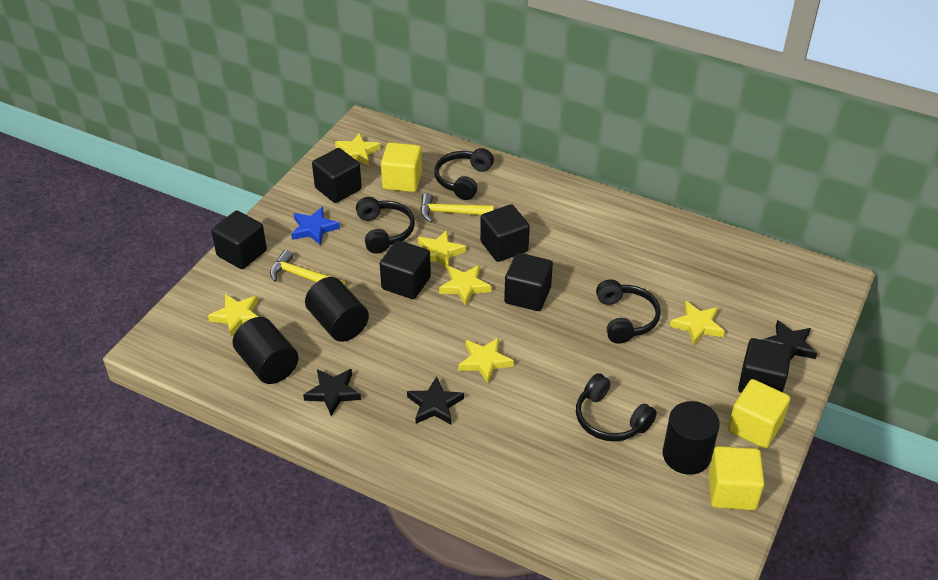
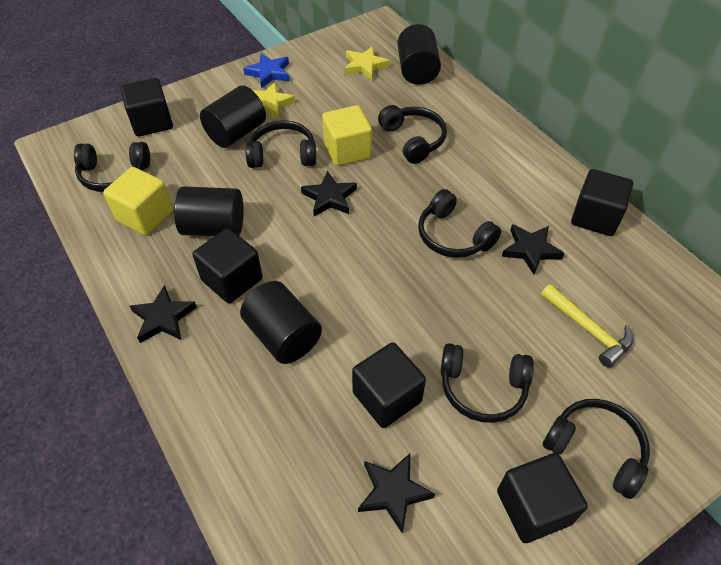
black cube: [211,211,267,269] [312,148,362,203] [380,240,431,299] [480,204,530,262] [504,253,553,311] [738,338,792,393] = 6 -> [120,78,173,137] [193,228,263,303] [352,342,426,428] [497,453,588,543] [571,169,633,236] = 5
black cylinder: [233,317,299,384] [305,277,369,342] [663,401,720,475] = 3 -> [174,186,244,236] [200,86,266,148] [240,281,322,364] [397,24,441,85] = 4
black headphones: [356,197,415,254] [434,148,494,200] [576,373,657,441] [596,279,661,344] = 4 -> [74,142,150,192] [246,120,316,168] [378,105,447,164] [418,189,501,258] [441,343,534,423] [543,399,650,499] = 6
black star: [303,369,361,416] [407,376,464,425] [762,320,817,360] = 3 -> [130,285,197,343] [301,171,357,216] [358,453,435,534] [502,224,565,275] = 4
yellow cube: [381,142,422,192] [708,446,764,510] [728,379,790,449] = 3 -> [103,167,173,235] [322,105,372,166] = 2
yellow hammer: [270,250,345,285] [420,193,494,222] = 2 -> [541,284,633,368] = 1
yellow star: [208,294,258,337] [335,133,381,166] [418,230,466,269] [439,265,491,306] [458,337,514,384] [670,301,725,345] = 6 -> [253,82,295,120] [344,46,390,81] = 2

